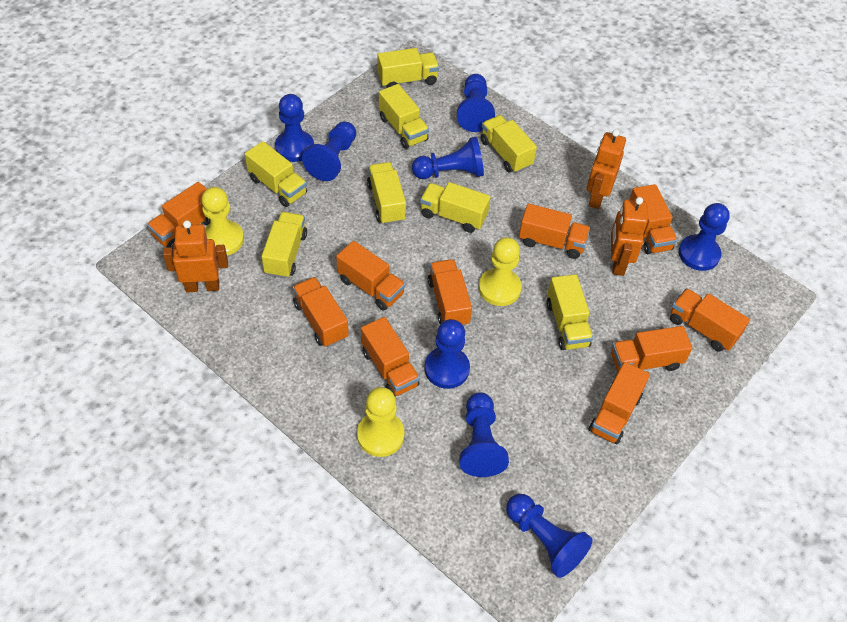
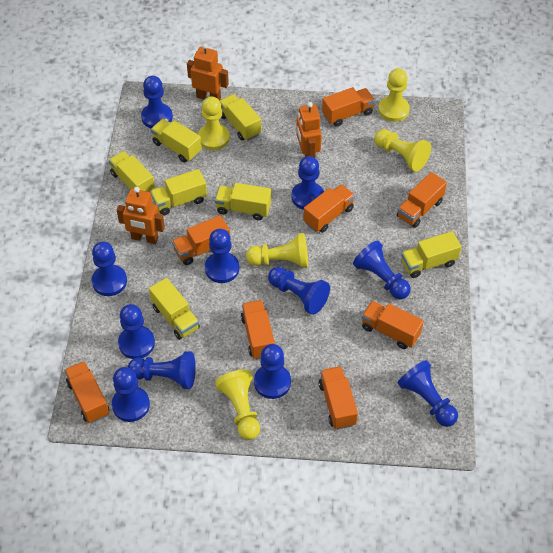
blue pawn: [275,94,314,162] [302,121,356,181] [412,137,484,179] [424,319,470,389] [457,74,495,132] [459,392,509,477] [506,494,593,578] [679,203,730,271] = 8 -> [92,242,127,296] [112,367,150,422] [118,304,155,359] [127,351,196,389] [141,76,173,128] [205,229,239,283] [254,344,291,399] [268,267,330,315] [291,156,324,210] [353,240,411,299] [398,360,458,427] = 11
orange truck: [147,182,210,249] [293,277,349,347] [336,241,405,311] [361,317,420,396] [428,259,472,326] [519,204,590,259] [589,362,650,445] [611,326,692,372] [629,184,678,254] [670,288,750,351] = 10 -> [64,361,109,423] [172,215,230,265] [241,300,275,359] [303,184,355,233] [319,366,358,430] [322,87,375,127] [362,301,424,349] [397,172,447,228] = 8
yellow pawn: [201,187,244,256] [357,387,405,457] [479,237,522,306] = 3 -> [198,96,230,150] [215,370,260,440] [246,233,308,268] [374,129,431,172] [378,68,410,122] = 5
yellow truck: [245,141,307,207] [261,212,307,279] [367,162,406,225] [377,48,439,88] [379,84,429,149] [420,182,490,233] [481,115,537,173] [547,274,593,350] = 8 -> [109,151,155,192] [149,278,200,340] [150,169,207,216] [151,119,202,163] [215,183,271,220] [220,94,261,141] [401,231,462,278] = 7

